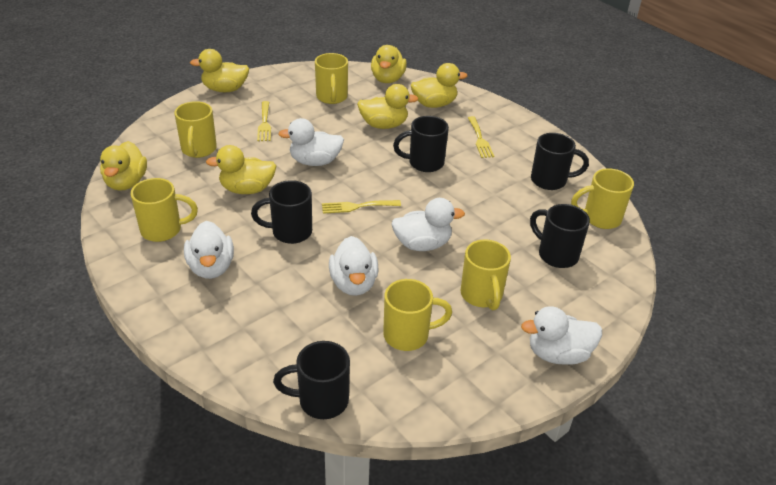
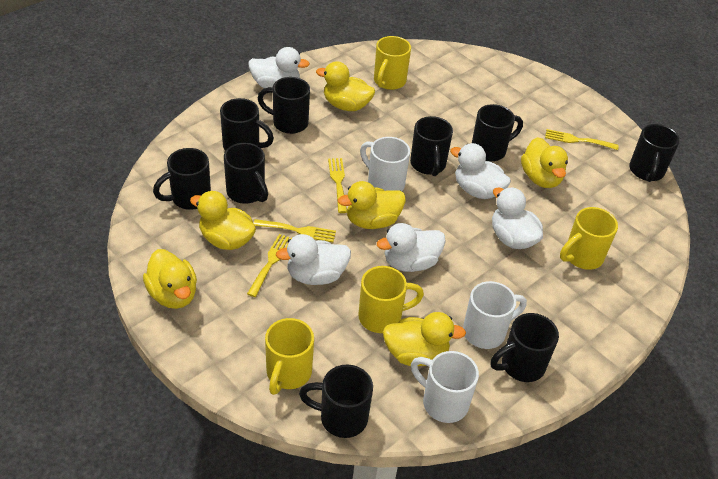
black mug: [251,180,312,244] [273,341,350,419] [393,116,449,172] [530,204,590,268] [531,133,589,190] = 5 -> [153,148,211,210] [220,98,274,151] [224,143,268,204] [258,77,310,134] [299,364,373,438] [410,116,453,176] [472,104,523,161] [491,313,559,382] [629,124,680,182] = 9
white mug: none = 0 -> [360,137,410,191] [411,351,479,423] [463,281,527,349] = 3
yellow fork: [257,101,271,141] [322,200,401,214] [468,116,494,158] = 3 -> [247,234,292,297] [254,219,336,242] [328,158,347,213] [545,129,619,150] = 4
yellow mug: [131,178,198,242] [174,101,217,158] [315,53,348,104] [383,279,452,351] [461,240,511,310] [571,168,634,229] = 6 -> [265,318,314,395] [358,266,424,333] [374,36,411,90] [560,207,618,270] = 4

